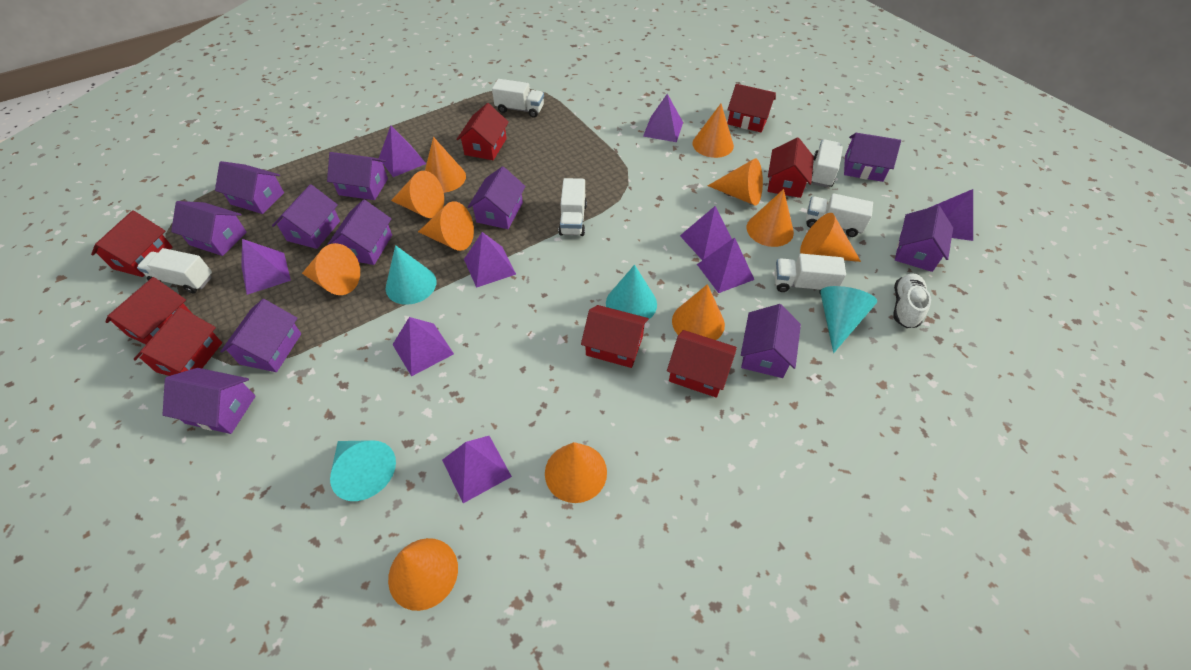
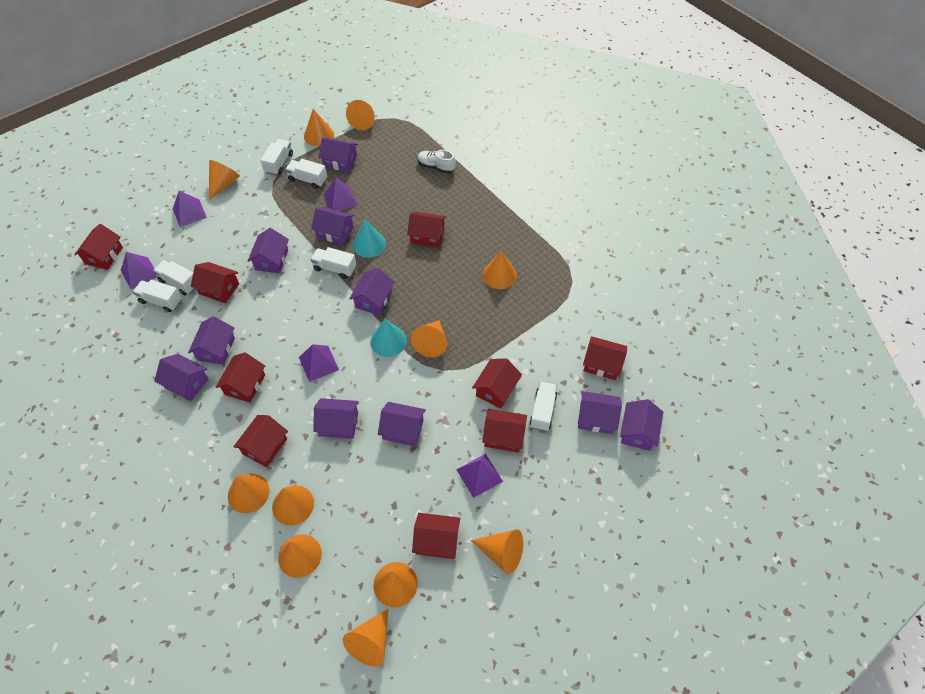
purple house: [162,368,256,434] [171,201,247,256] [215,161,284,214] [220,299,301,372] [272,184,340,249] [327,152,388,200] [328,200,392,265] [468,166,526,229] [741,304,801,378] [844,133,901,182] [895,205,953,272] = 11 -> [154,354,209,401] [188,316,235,365] [248,228,289,273] [311,207,355,245] [313,398,359,439] [319,137,358,172] [349,268,394,315] [378,402,426,446] [578,391,622,434] [620,399,663,451] = 10
purple pyramid: [241,239,291,295] [379,126,426,177] [392,317,454,377] [442,436,512,503] [464,232,516,288] [643,94,683,142] [680,206,732,260] [697,237,754,293] [929,189,973,241] = 9 -> [121,252,157,289] [173,191,207,227] [299,344,339,382] [324,177,358,211] [456,454,503,498] = 5
red house: [91,210,172,277] [105,277,193,344] [133,307,222,376] [456,103,509,160] [581,305,649,368] [667,330,737,398] [727,84,776,132] [768,137,814,198] = 8 -> [74,224,123,270] [191,262,239,303] [216,352,265,403] [233,415,288,467] [407,212,446,247] [412,513,460,559] [472,358,522,408] [482,409,527,453] [583,336,627,380] = 9
turquoise cone: [330,440,396,501] [386,245,436,305] [606,265,657,319] [820,286,877,353] = 4 -> [353,219,386,258] [370,319,407,357] = 2

